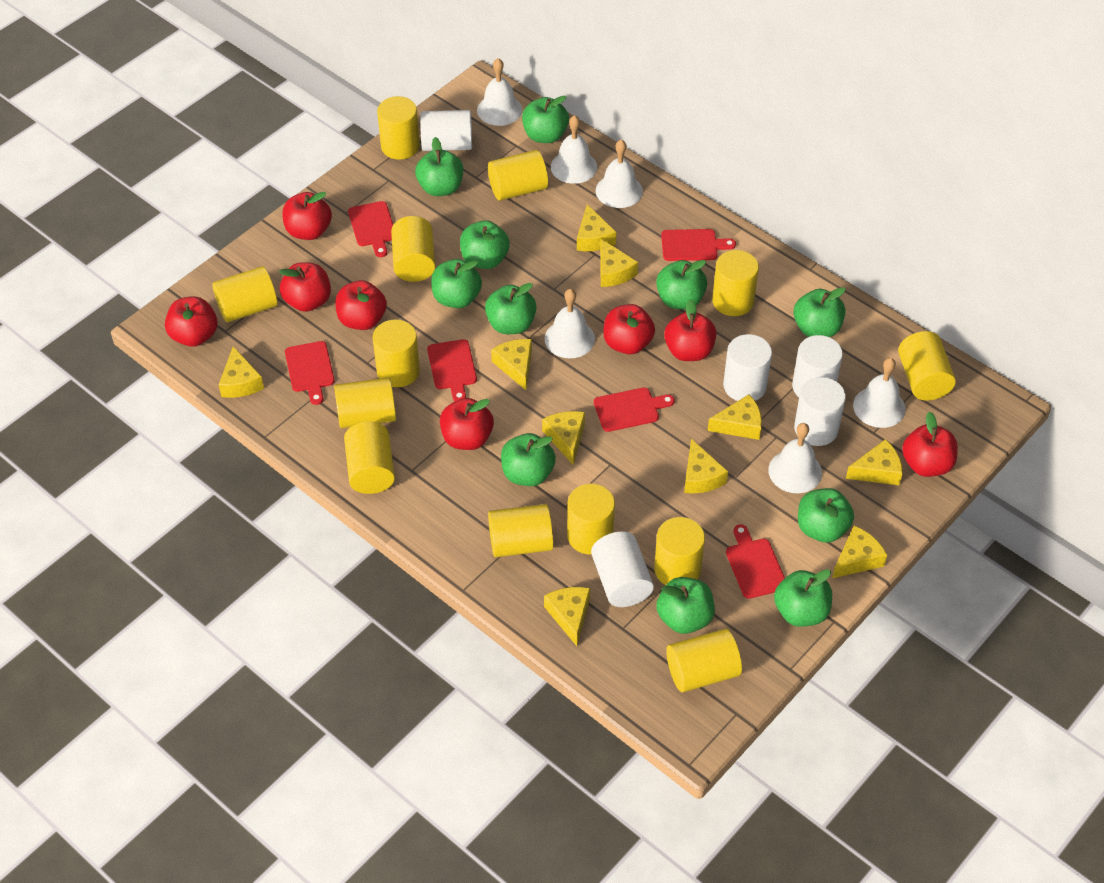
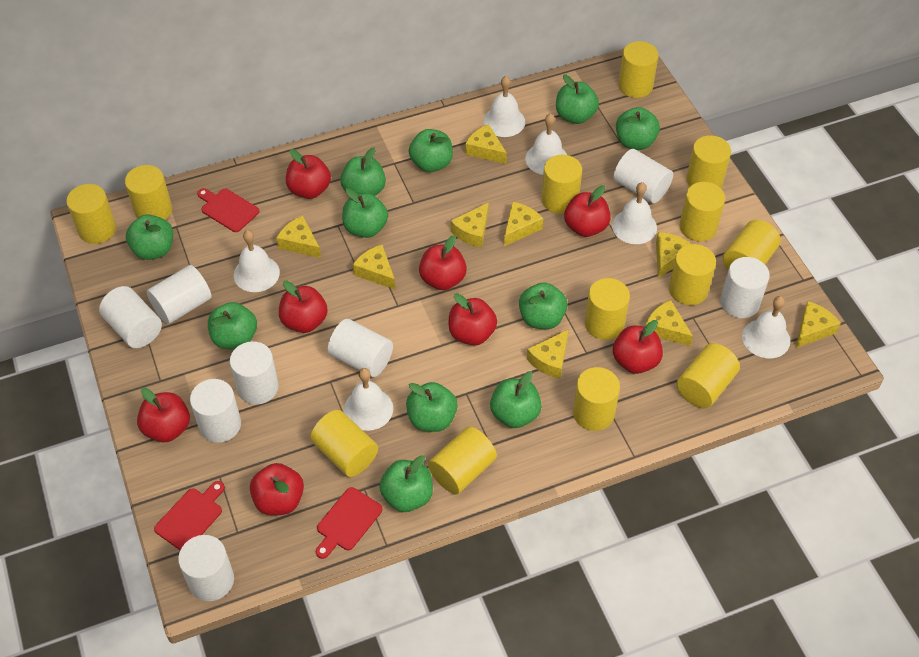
red cutting board: [285,341,335,405] [348,201,393,257] [427,339,477,401] [594,387,675,432] [661,229,736,261] [726,524,785,599] = 6 -> [154,481,225,550] [197,188,260,232] [316,487,383,559] = 3
white cylinder: [420,110,472,151] [591,531,654,607] [723,334,772,401] [792,335,843,397] [794,377,846,446] = 5 -> [99,286,162,348] [147,265,212,324] [178,535,234,601] [190,379,241,443] [230,341,279,405] [328,319,393,377] [613,149,673,204] [720,257,770,318] = 8
yellow cheese: [219,346,264,398] [491,339,532,390] [542,411,585,465] [544,587,590,646] [577,204,616,251] [600,239,638,287] [684,439,728,494] [708,395,762,440] [832,526,887,578] [846,439,903,485] = 10 -> [276,216,321,258] [353,245,395,289] [451,202,489,247] [465,124,507,164] [504,202,543,246] [527,329,569,379] [646,300,693,346] [656,232,691,278] [795,301,841,348] = 9

